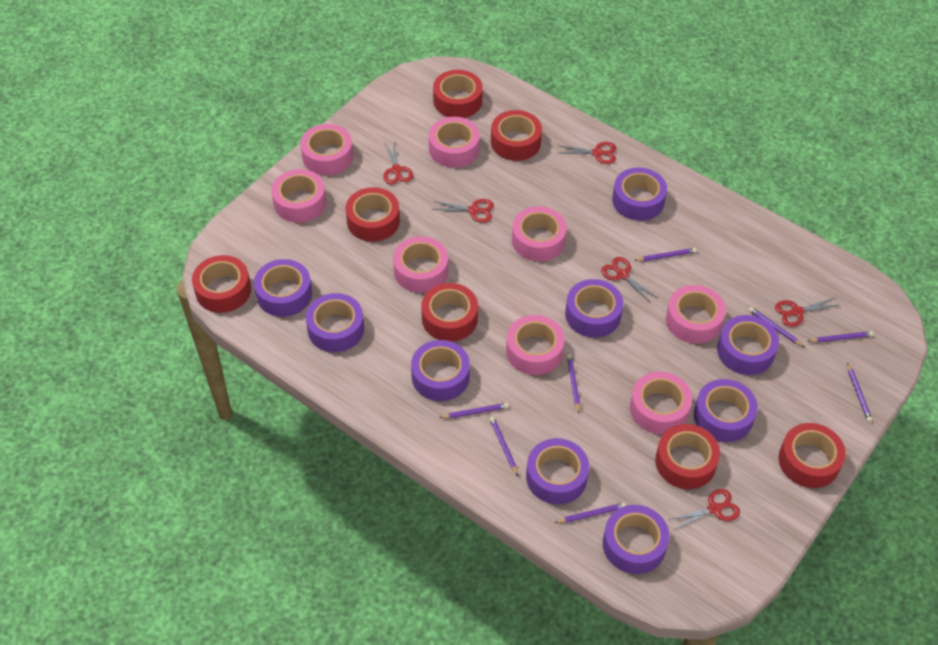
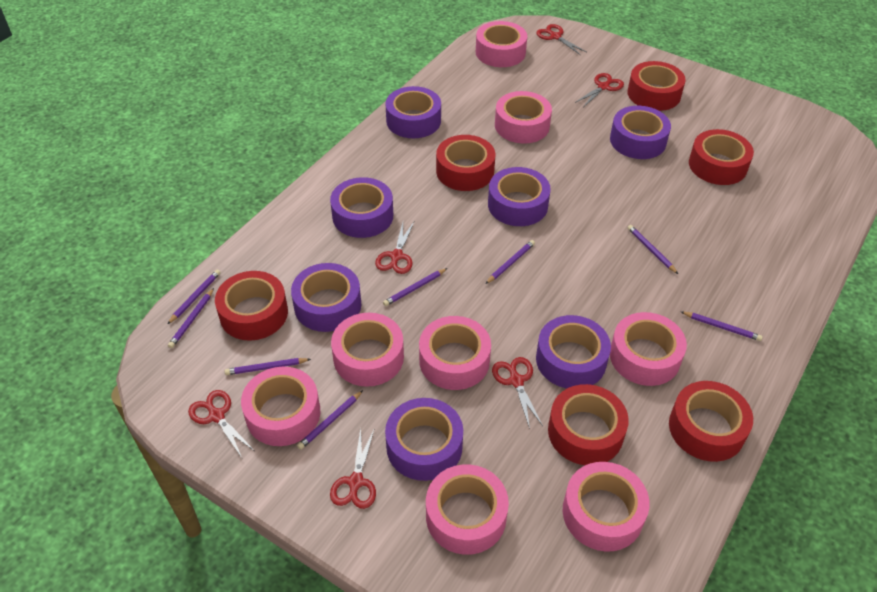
purple tape: [254,259,312,317] [306,293,364,352] [411,340,470,401] [526,438,589,504] [565,279,623,338] [603,505,670,574] [612,167,667,221] [694,379,758,442] [717,315,779,375] = 9 -> [291,263,361,332] [330,177,393,238] [385,86,441,138] [385,398,463,481] [488,167,551,226] [536,315,611,388] [610,106,671,159] = 7
red tape: [192,255,251,313] [345,187,400,242] [421,283,478,342] [433,70,483,118] [491,110,542,161] [655,424,720,489] [779,423,846,488] = 7 -> [215,271,288,340] [436,135,495,191] [548,384,629,465] [627,61,686,111] [669,381,753,462] [689,129,754,185] = 6

